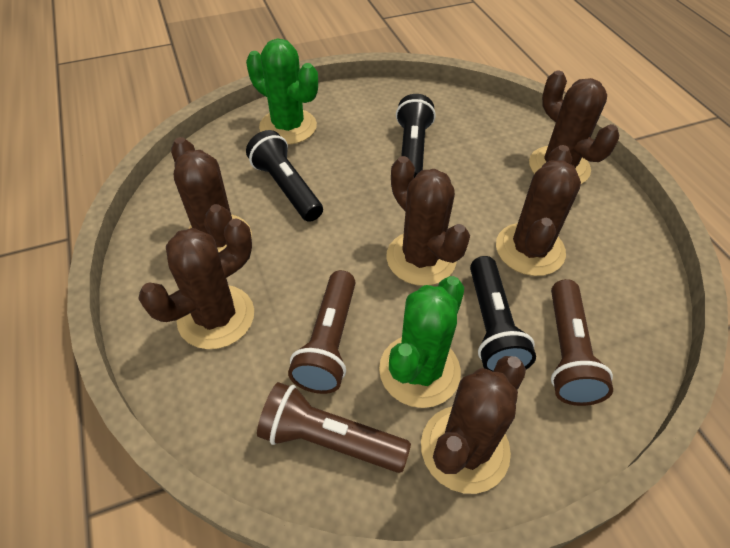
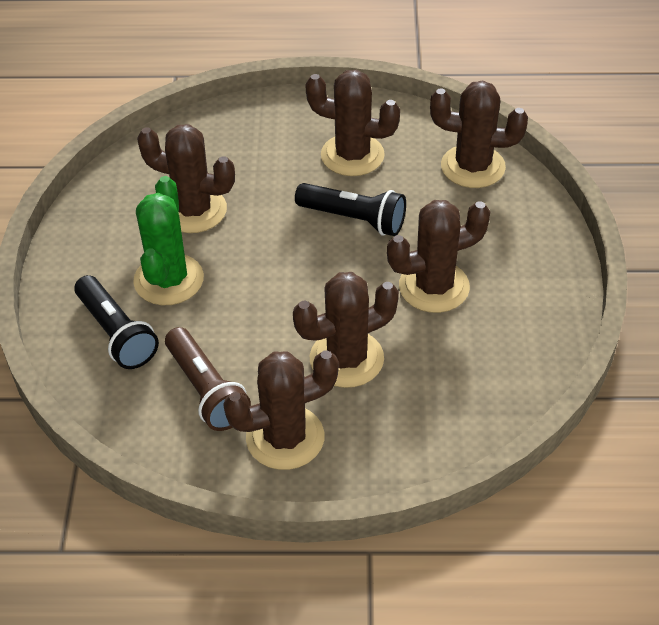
black flashlight: [246,130,323,222] [396,94,436,178] [470,256,536,371] = 3 -> [74,275,159,369] [295,183,406,236] = 2
brown flashlight: [257,382,411,473] [288,270,356,394] [551,279,613,406] = 3 -> [165,327,251,431] = 1
green cactus: [246,38,318,145] [379,276,464,408] = 2 -> [133,176,204,305] = 1

